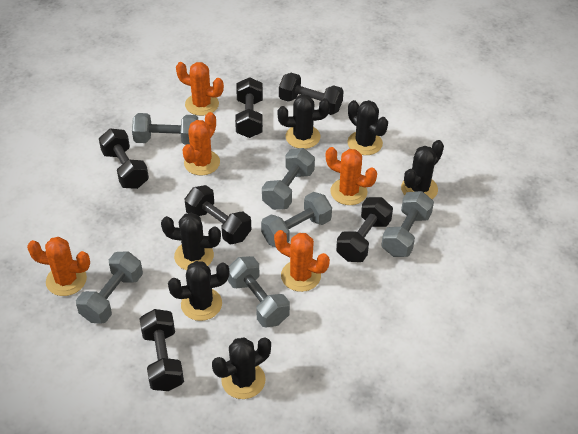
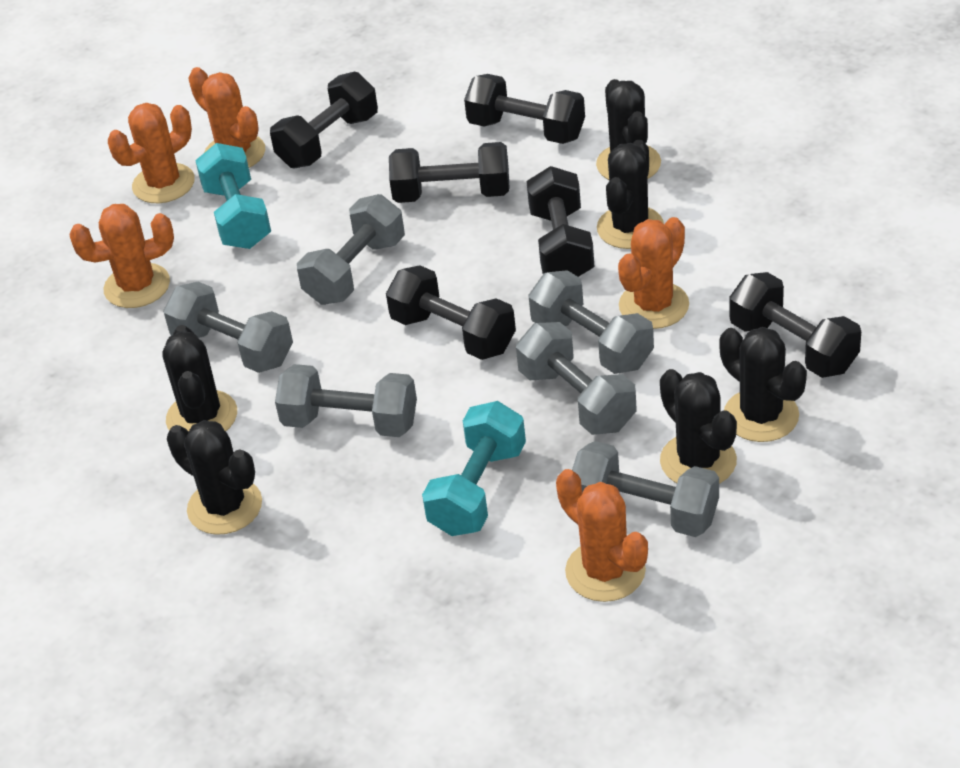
turquoise dumbbell: none = 0 -> [195,143,271,249] [422,401,526,536] = 2

